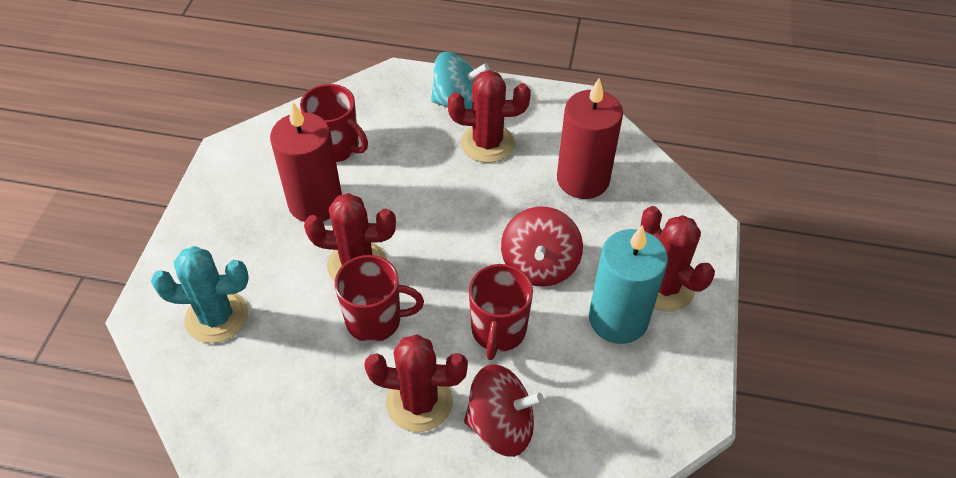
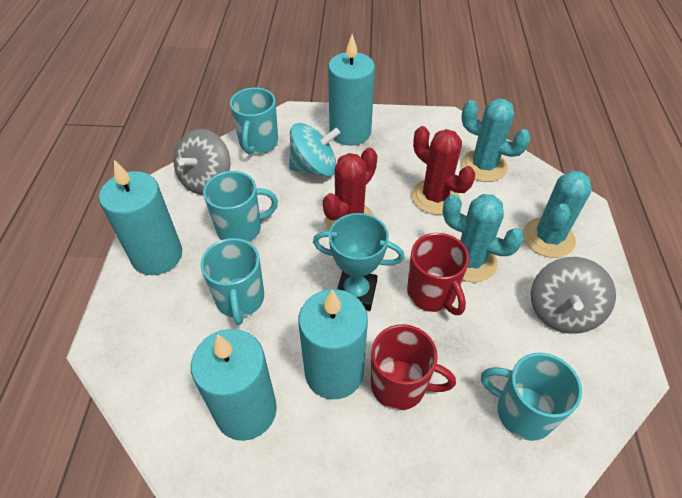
grey spinning top: none = 0 -> [173,129,231,195] [531,257,616,334] = 2
red cactus: [304,193,396,282] [364,334,468,432] [448,70,531,163] [640,206,715,311] = 4 -> [323,148,377,230] [411,126,475,215] = 2
red candle: [270,102,342,222] [557,78,623,199] = 2 -> none = 0
red mug: [300,84,368,162] [335,255,424,343] [469,264,533,360] = 3 -> [371,324,456,410] [407,233,469,315] = 2
red spinning top: [464,364,544,457] [501,207,583,287] = 2 -> none = 0
turquoise cactus: [151,246,249,343] = 1 -> [442,194,524,282] [461,99,531,182] [523,170,592,258] = 3
turquoise candle: [589,225,668,344] = 1 -> [99,160,182,275] [191,329,277,441] [298,289,368,399] [328,34,375,146] = 4
turquoise mug: none = 0 -> [200,238,264,325] [203,171,278,242] [230,88,278,154] [481,353,582,441] = 4
turquoise trophy: none = 0 -> [313,213,404,311] = 1

